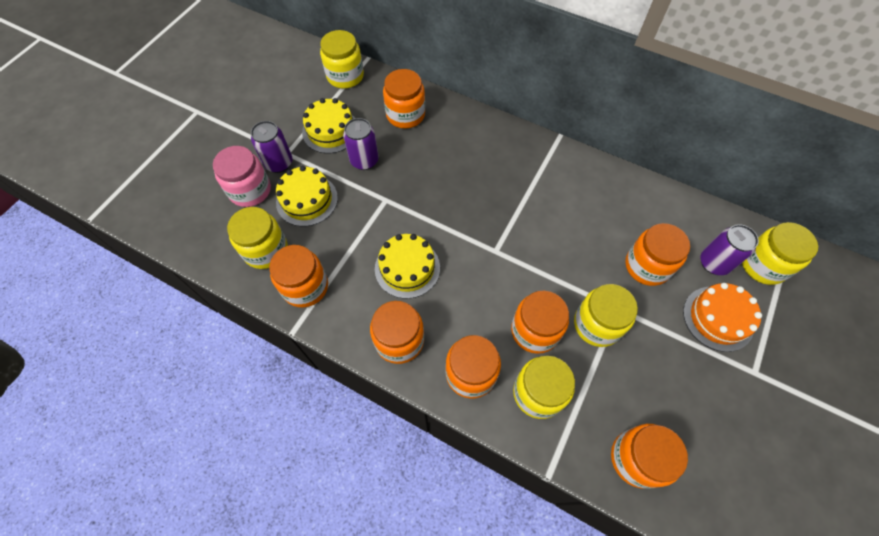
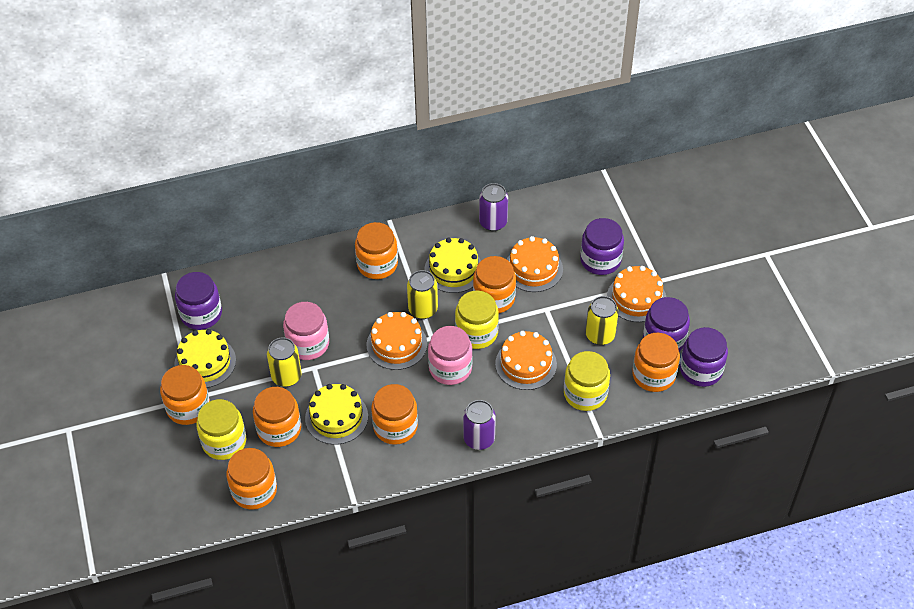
orange cake: [683,283,762,352] = 1 -> [367,312,427,370] [495,331,557,390] [507,236,563,292] [607,266,666,322] = 4
pink jar: [213,146,271,207] = 1 -> [283,302,329,360] [428,326,473,385] = 2
purple can: [251,121,292,173] [343,118,379,170] [701,224,759,275] = 3 -> [463,400,496,450] [479,183,508,231] = 2
purple jar: none = 0 -> [175,272,222,330] [580,218,624,275] [643,297,690,351] [680,327,728,387] = 4
yellow can: none = 0 -> [267,337,302,387] [407,270,438,319] [586,296,619,345] = 3
yellow jar: [227,207,288,269] [320,30,364,88] [513,356,575,419] [574,284,638,347] [742,222,818,285] = 5 -> [196,399,246,460] [455,290,499,349] [564,351,610,411] = 3

